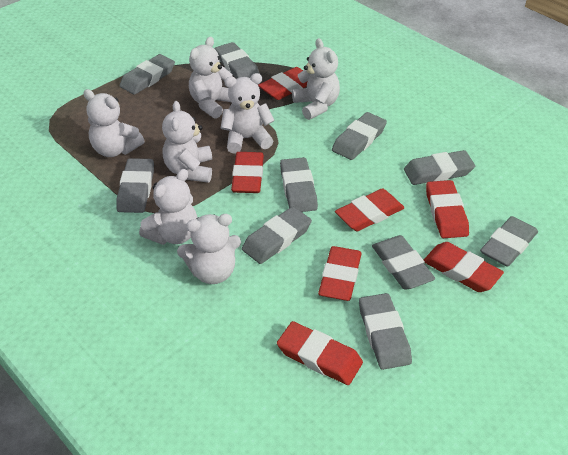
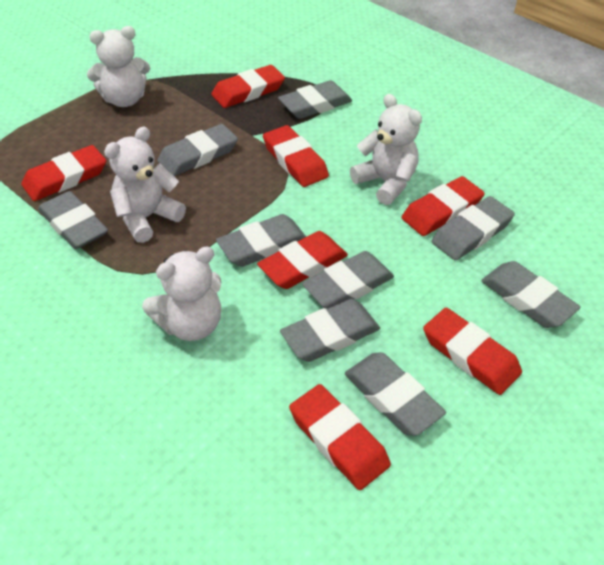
grey eraser: [116,158,154,213] [120,54,175,95] [215,42,259,79] [242,207,312,264] [280,157,318,212] [332,112,387,160] [359,293,412,370] [372,235,435,290] [404,150,475,185] [480,216,538,267] = 10 -> [38,191,108,249] [157,124,238,176] [216,214,306,267] [278,80,352,119] [280,299,380,362] [302,251,394,309] [345,352,446,436] [431,196,515,261] [481,261,581,328] = 9
white teddy bear: [83,89,145,157] [139,169,198,245] [162,101,212,183] [177,214,241,284] [189,37,233,119] [221,73,275,153] [292,38,340,120] = 7 -> [87,26,150,107] [104,127,186,243] [142,247,221,341] [350,94,422,205] = 4

